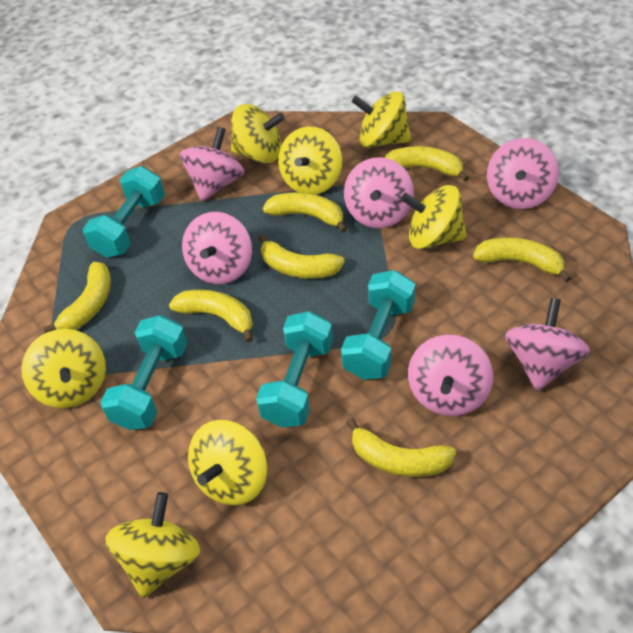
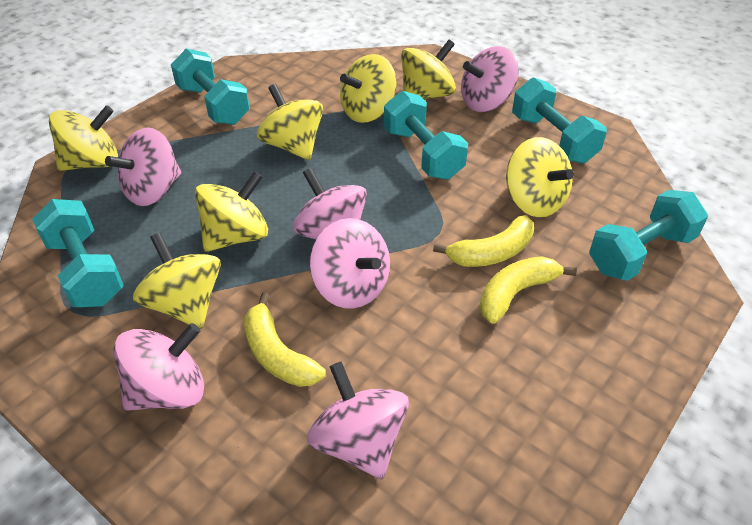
turquoise dumbbell: [83,166,165,258] [100,315,188,430] [256,311,333,427] [341,270,415,380] = 4 -> [32,199,124,307] [171,49,250,125] [384,91,468,180] [512,77,607,163] [589,190,708,281] = 5
yellow banana: [43,262,111,333] [169,289,253,342] [259,234,345,279] [263,192,347,233] [346,418,456,477] [385,146,469,181] [473,237,571,282] = 7 -> [244,293,326,387] [433,215,534,267] [480,256,577,324] = 3

